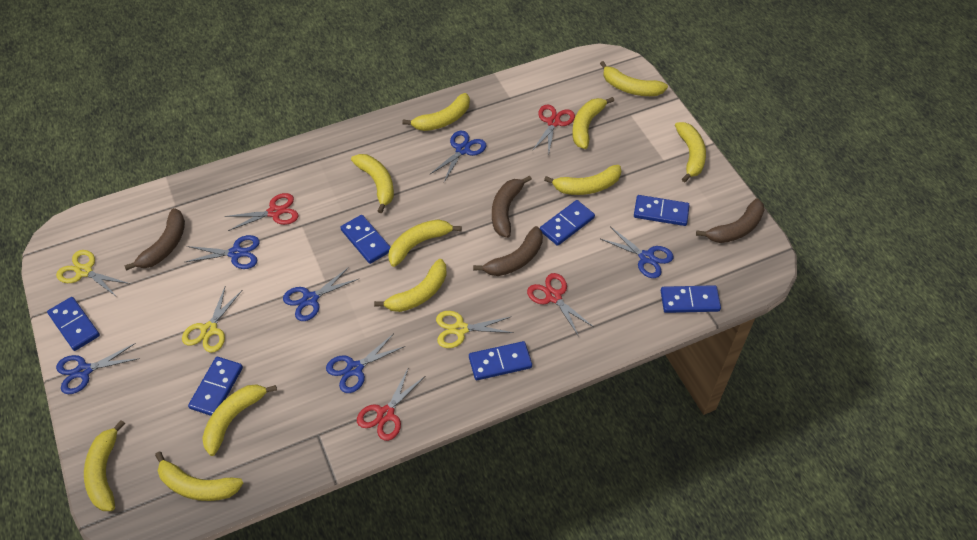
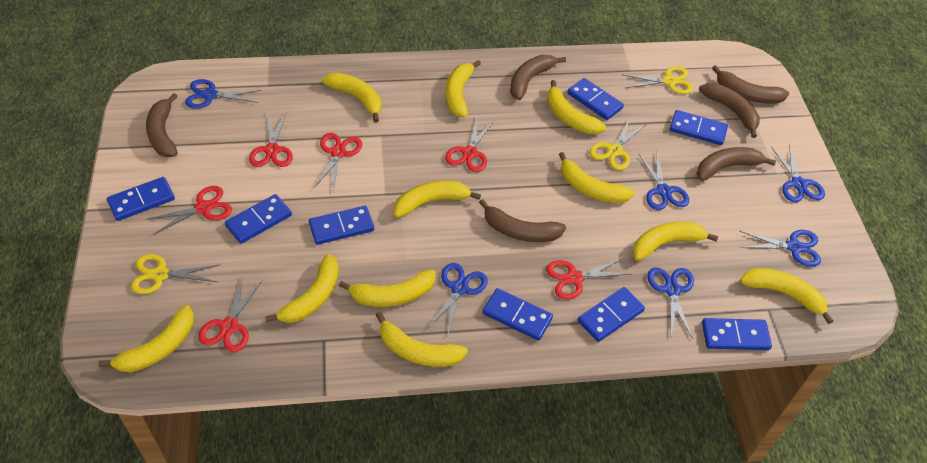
blue domino: [47,297,100,351] [188,357,243,416] [340,215,391,264] [469,341,532,380] [540,200,595,246] [634,195,689,226] [661,285,721,313] = 7 -> [107,177,175,221] [225,194,292,244] [309,206,374,245] [482,288,553,341] [567,78,624,120] [578,287,645,342] [670,110,728,145] [702,318,772,350] = 8
brown banana: [124,208,185,270] [473,226,543,276] [492,175,532,238] [696,198,765,243] = 4 -> [146,93,178,157] [479,199,566,242] [510,55,566,100] [696,147,776,181] [699,83,760,138] [712,65,789,104] = 6
red scissors: [225,193,298,231] [357,367,425,441] [527,273,594,337] [532,105,575,156] = 4 -> [146,186,232,235] [198,278,262,352] [249,113,293,167] [314,133,362,192] [445,117,494,172] [546,258,630,299] = 6

